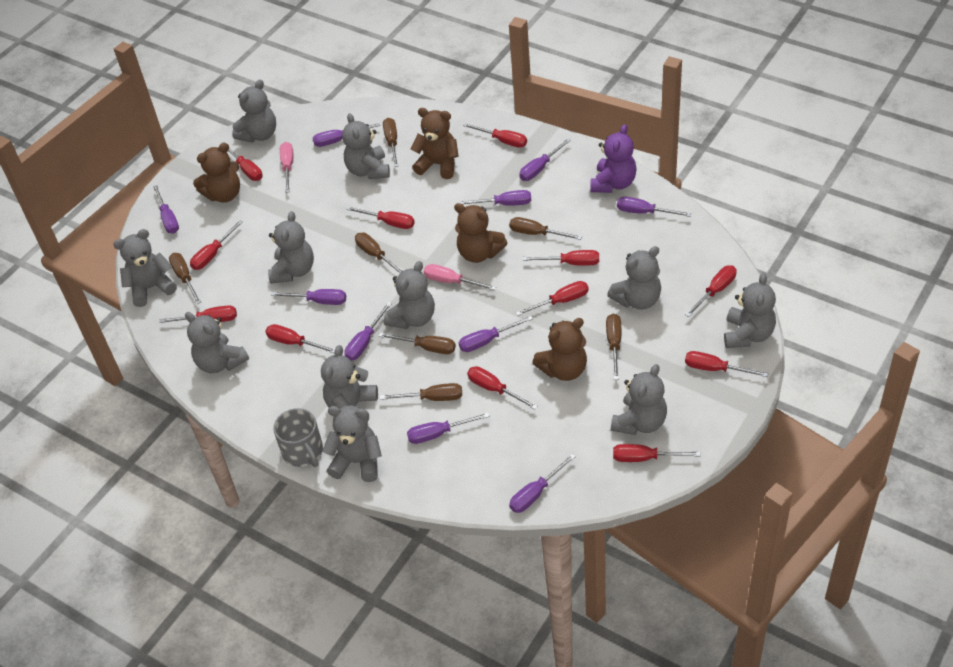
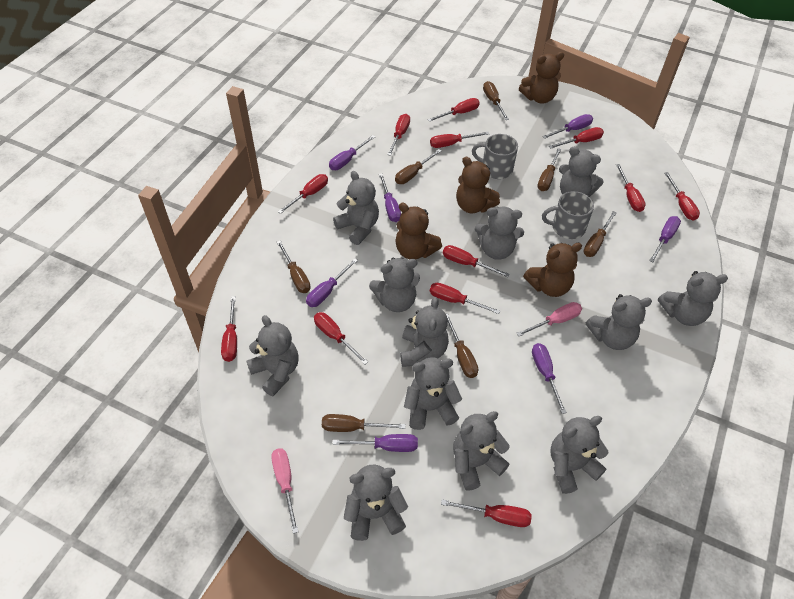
grey mug: [274,408,323,467] = 1 -> [472,134,518,179] [542,191,594,239] = 2
grey teddy bear: [113,229,177,307] [185,312,249,373] [232,80,276,142] [268,211,314,284] [321,345,378,420] [322,406,382,482] [342,113,390,179] [384,261,435,329] [607,246,661,310] [611,364,667,435] [724,273,776,348] = 11 -> [247,315,299,396] [333,171,379,245] [344,465,408,541] [369,258,420,312] [400,297,449,367] [404,357,462,430] [453,411,510,491] [475,207,524,260] [550,416,608,494] [559,147,603,197] [586,294,652,350] [658,271,728,326] = 12
purple screwdriver: [153,185,179,234] [271,289,346,305] [313,123,380,147] [344,302,392,361] [407,413,490,444] [458,190,531,206] [459,316,533,352] [509,454,576,513] [519,138,571,181] [617,197,691,217] = 10 -> [306,258,358,307] [329,135,375,170] [333,434,418,452] [379,173,401,222] [532,343,567,414] [542,114,593,139] [649,216,681,262] = 7
purple teddy bear: [590,124,637,193] = 1 -> none = 0

